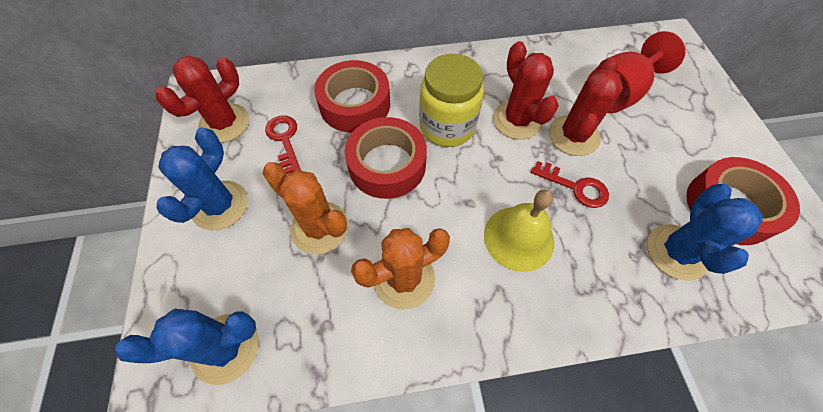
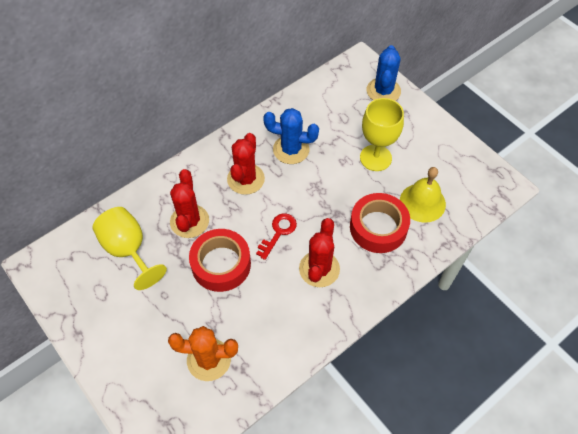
blue cactus: [115,309,259,385] [157,127,248,230] [647,184,763,281] = 3 -> [263,108,319,164] [367,45,401,101] = 2
orange cactus: [263,162,349,254] [351,228,450,310] = 2 -> [168,326,238,381] = 1
red goblet: [587,31,686,113] = 1 -> none = 0
red key: [265,115,301,174] [531,161,609,208] = 2 -> [256,213,297,260] = 1
red tape: [314,60,390,133] [345,117,427,199] [686,157,800,245] = 3 -> [189,229,251,292] [350,193,410,253] = 2
yellow goblet: none = 0 -> [92,207,167,290] [360,98,404,171] = 2
yellow jar: [419,54,484,147] = 1 -> none = 0

